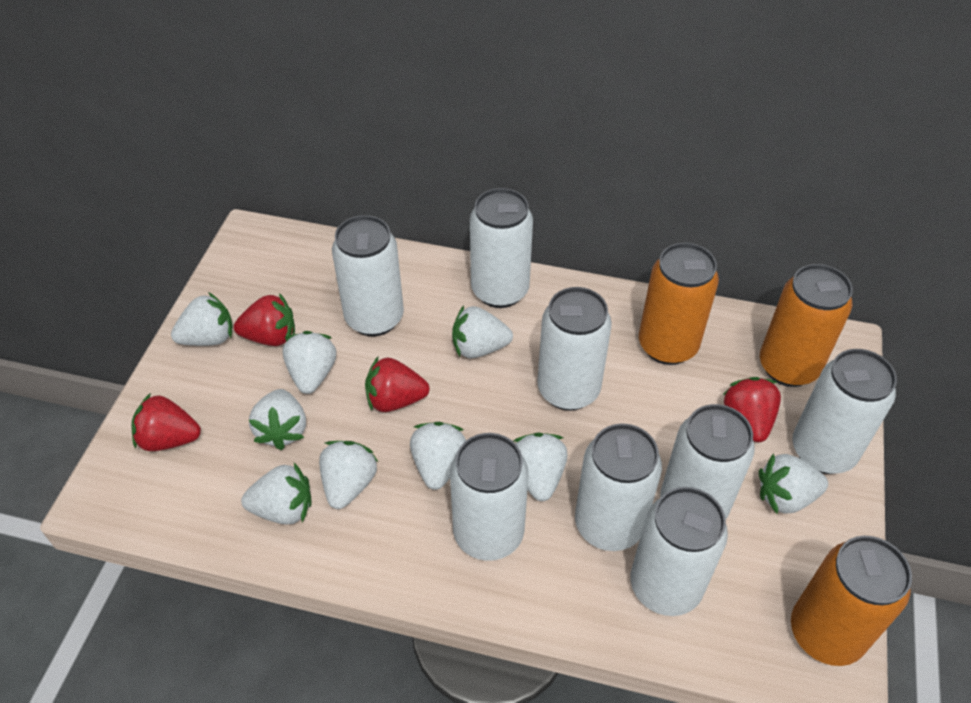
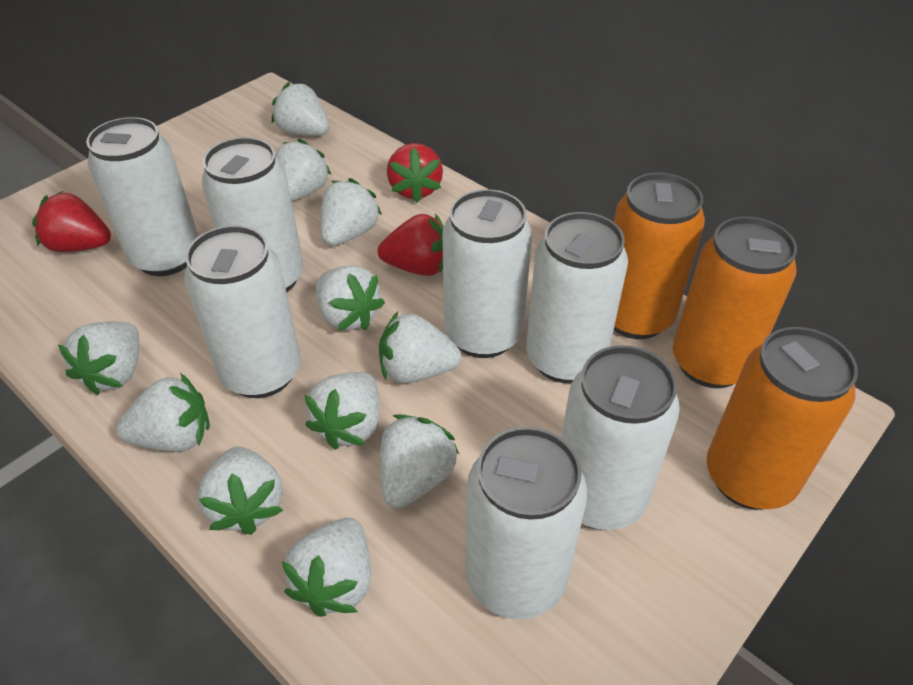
red strawberry: [131,393,201,451] [234,293,295,346] [365,357,429,412] [723,377,781,442] = 4 -> [32,191,111,252] [378,214,444,276] [387,143,443,203] = 3
white can: [332,215,404,336] [450,433,528,561] [470,188,533,308] [537,287,612,411] [575,423,662,551] [630,487,728,616] [660,404,755,519] [792,349,897,474] = 8 -> [86,117,199,276] [184,225,301,398] [201,137,303,292] [443,189,532,358] [465,427,587,619] [526,212,628,383] [561,345,680,530] = 7
white strawberry: [171,292,233,346] [241,463,312,524] [249,389,306,450] [283,331,336,394] [319,441,378,509] [410,422,466,490] [452,305,513,358] [514,433,568,501] [759,453,828,514] = 9 -> [58,322,139,395] [116,373,210,452] [198,446,283,535] [272,82,329,136] [275,139,332,201] [282,517,371,617] [305,372,380,449] [315,266,385,331] [320,178,382,246] [379,312,461,383] [380,414,460,508] = 11

